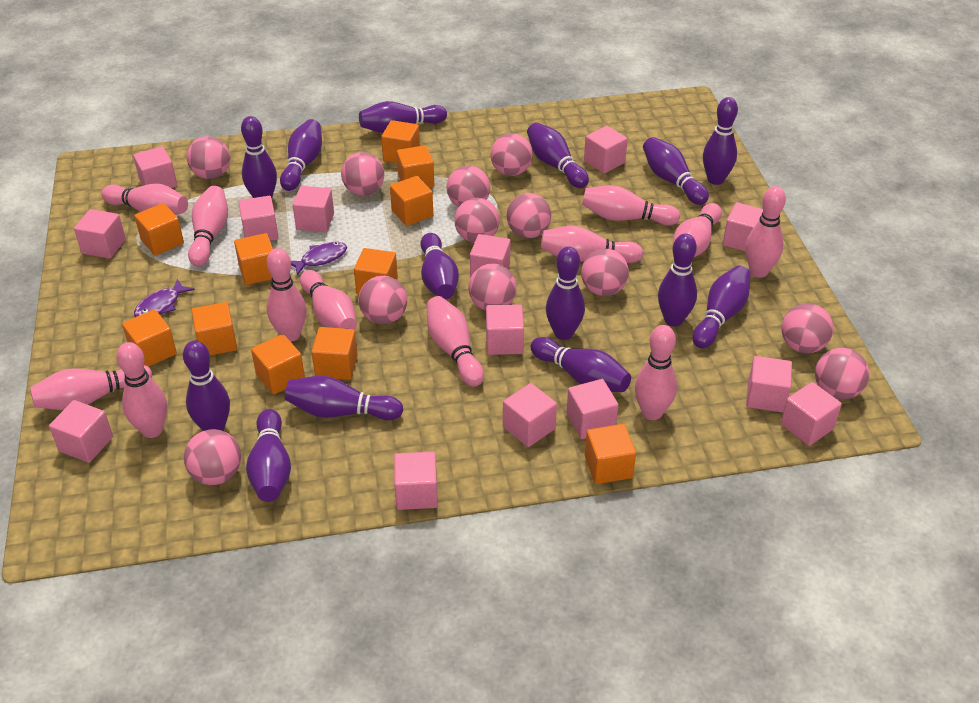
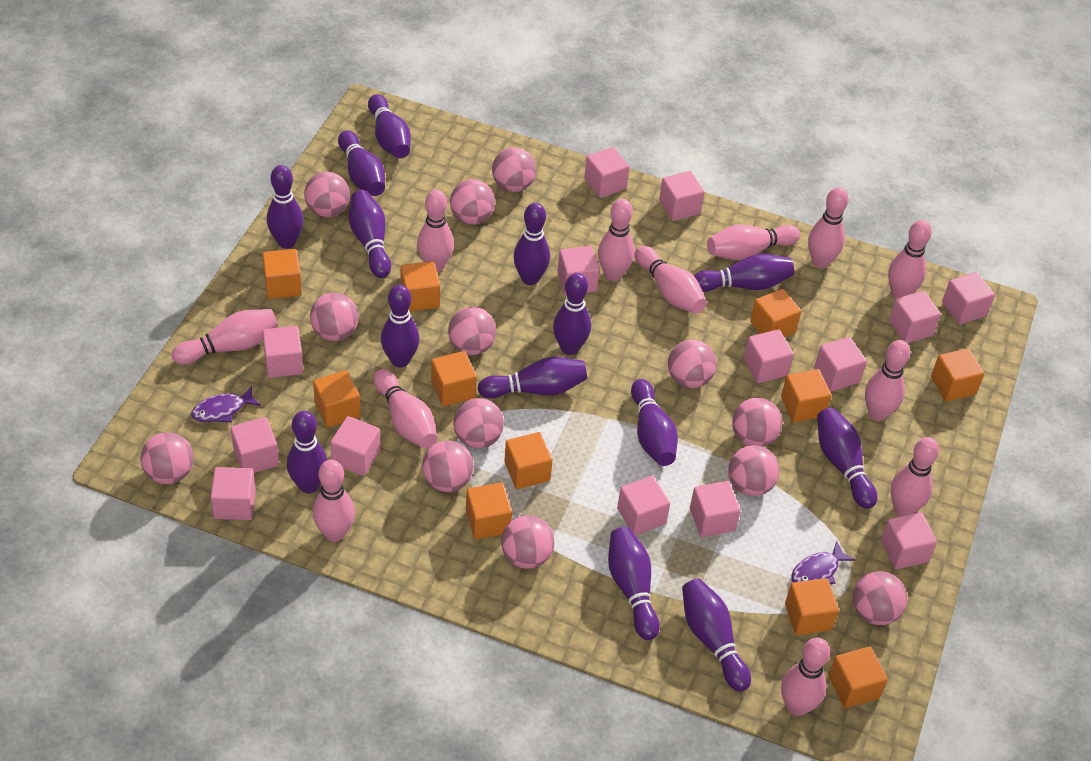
pink ball: [184,429,241,485] [187,136,230,179] [341,152,384,196] [358,276,407,324] [447,165,490,207] [454,198,500,243] [468,263,517,311] [490,133,533,176] [507,193,551,238] [581,249,629,296] [782,303,833,353] [815,348,869,400] = 12 -> [140,432,194,484] [304,172,350,217] [310,293,359,341] [422,440,474,492] [448,307,496,355] [450,179,495,225] [453,398,504,449] [492,147,536,192] [501,515,554,569] [668,340,716,388] [728,445,780,496] [732,398,782,447] [852,571,907,625] = 13

